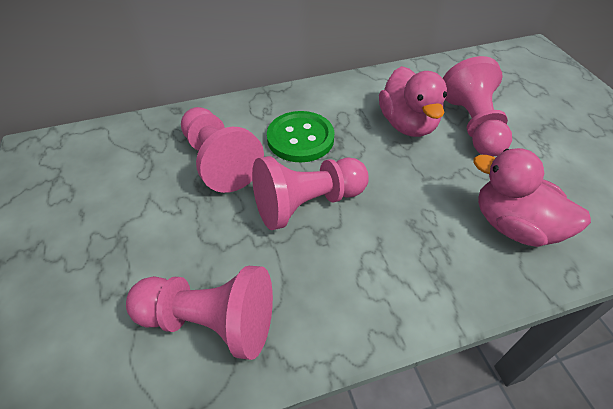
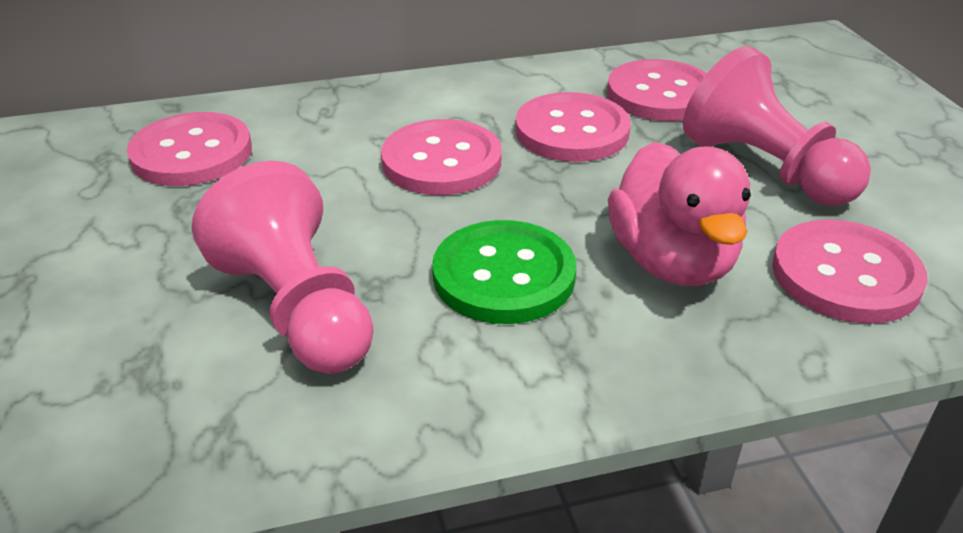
pink button: none = 0 -> [127,112,252,186] [381,119,502,195] [515,92,630,162] [607,59,707,121] [772,220,928,324] = 5
pink duck: [379,66,447,137] [473,148,591,247] = 2 -> [608,142,751,286] = 1
pink pawn: [126,266,273,360] [181,107,264,193] [252,156,369,230] [443,56,512,157] = 4 -> [192,161,374,374] [683,46,871,206] = 2

